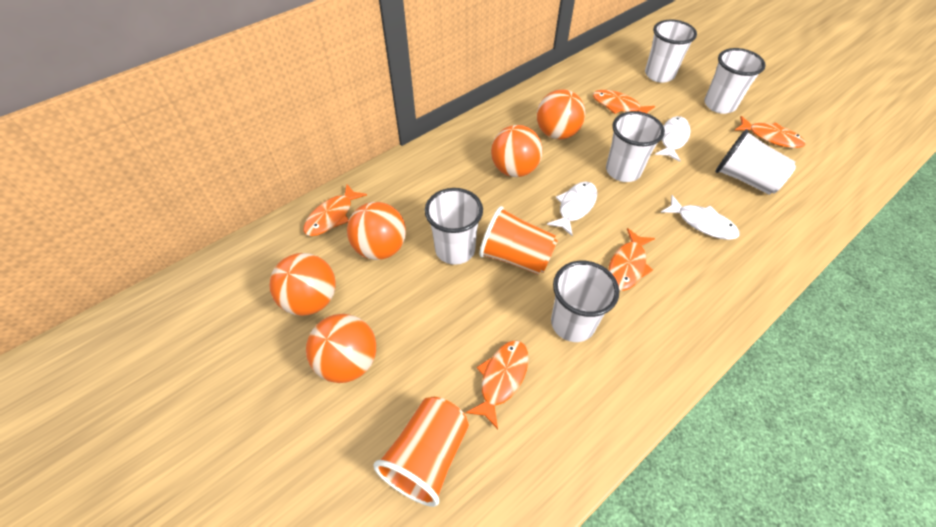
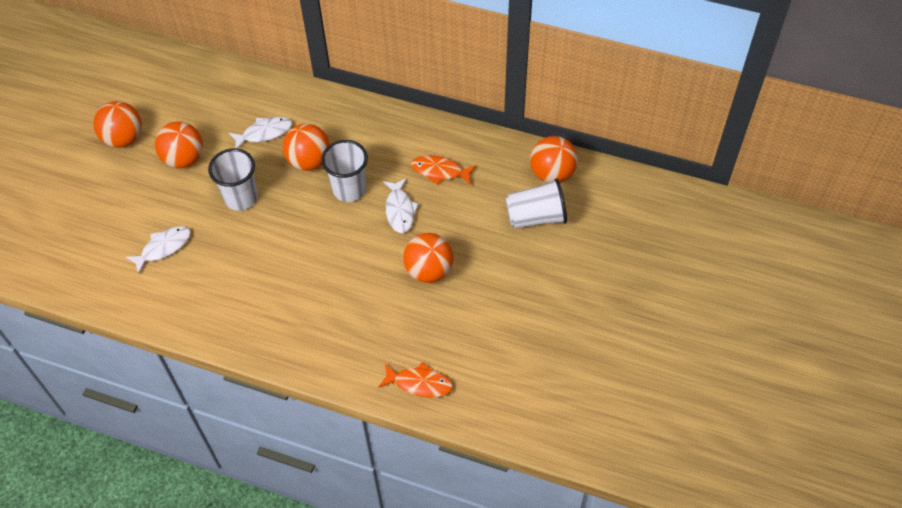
orange cup: [373,397,469,507] [479,206,558,275] = 2 -> none = 0
orange fish: [303,184,367,236] [465,340,529,429] [593,90,655,114] [608,228,655,291] [734,116,806,148] = 5 -> [378,362,453,398] [411,155,476,185] = 2
white cup: [425,188,483,265] [551,261,619,342] [606,111,665,182] [645,19,697,83] [704,48,766,114] [715,129,796,195] = 6 -> [208,148,258,211] [321,140,368,202] [506,178,567,229] = 3

